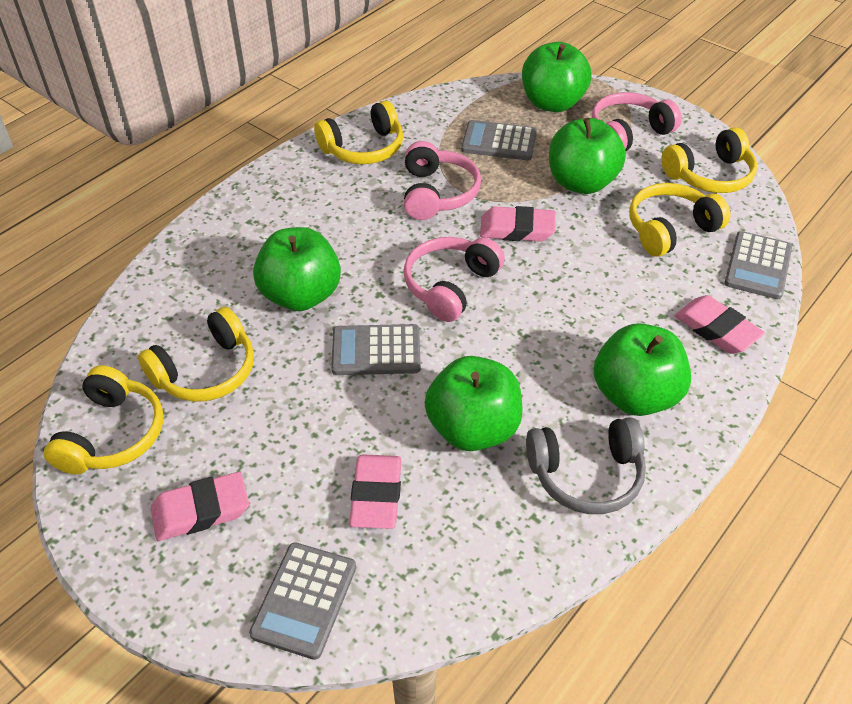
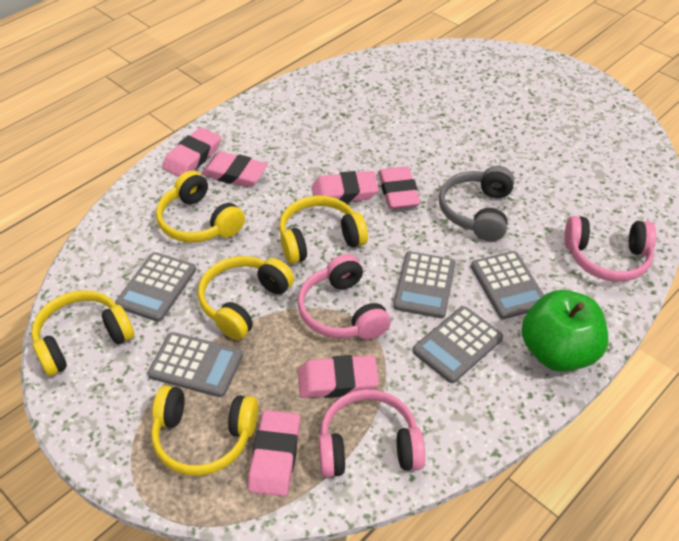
green apple: [253,227,341,311] [425,356,523,451] [522,42,591,112] [549,118,626,194] [594,323,691,416] = 5 -> [521,290,608,372] = 1
grey calculator: [249,542,356,660] [331,324,421,375] [461,120,537,160] [724,231,792,299] = 4 -> [115,252,196,322] [148,332,243,397] [393,251,456,318] [413,306,503,383] [471,251,544,319] = 5
pink eraser: [151,472,249,541] [349,454,402,529] [480,206,555,242] [674,295,765,354] = 4 -> [163,127,221,177] [201,151,268,187] [248,410,300,496] [298,355,379,398] [312,171,379,203] [378,166,420,209] = 6

